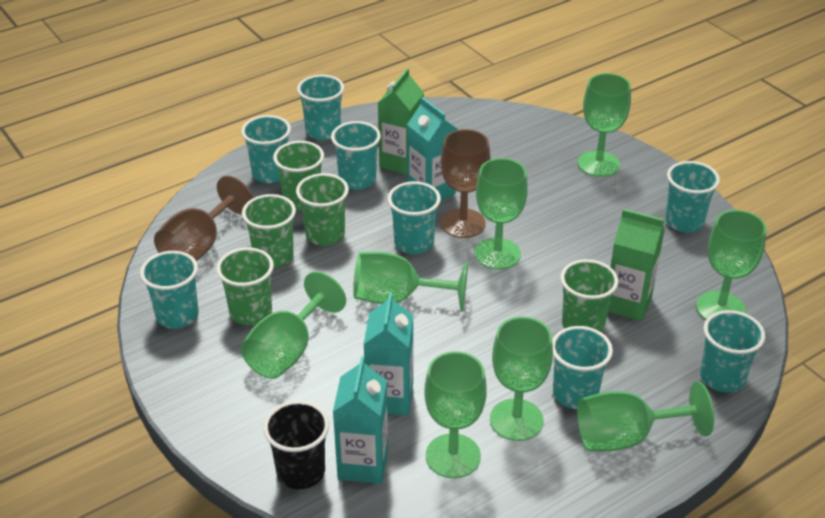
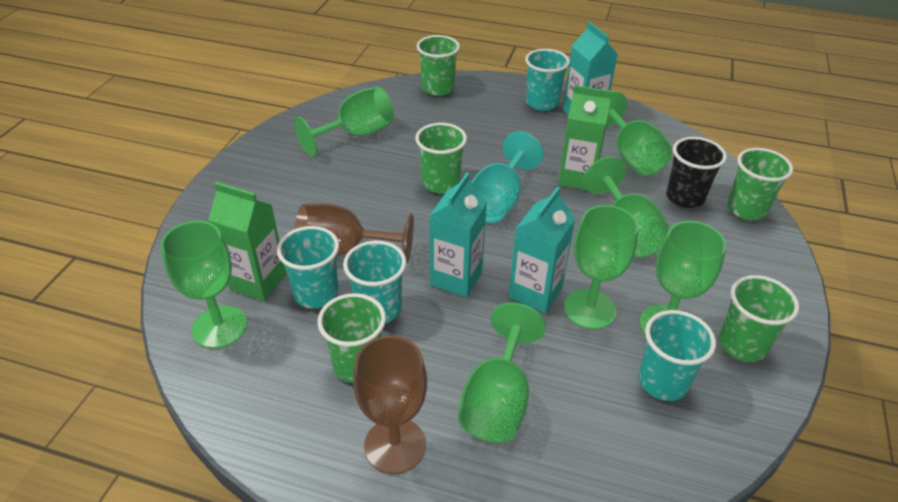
green goblet: [241,271,346,379] [353,252,468,311] [424,351,487,478] [475,158,528,270] [490,317,553,441] [577,382,714,451] [578,73,631,177] [696,210,766,320] = 8 -> [161,221,247,348] [294,87,394,157] [458,303,546,443] [564,205,638,329] [583,157,670,258] [606,91,672,176] [639,221,726,335] = 7
turquoise cup: [140,251,199,329] [241,115,291,183] [297,75,344,140] [331,121,381,190] [388,181,441,254] [552,326,613,409] [665,161,720,232] [700,310,765,393] = 8 -> [277,226,339,308] [343,241,406,323] [525,49,570,111] [639,310,716,401] = 4
turquoise goblet: none = 0 -> [471,132,543,223] = 1

